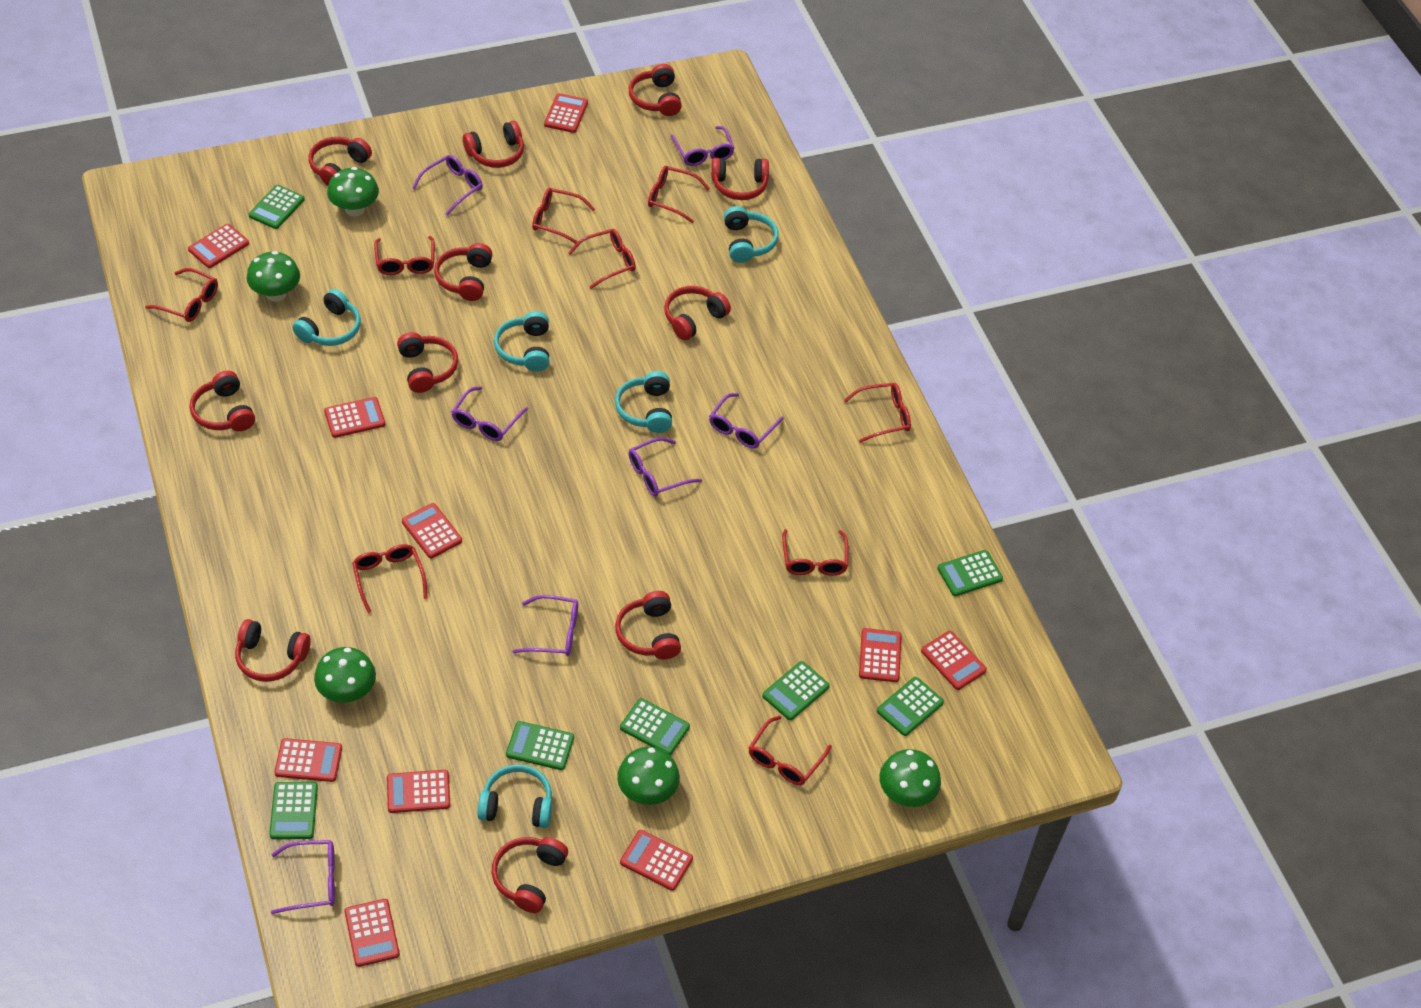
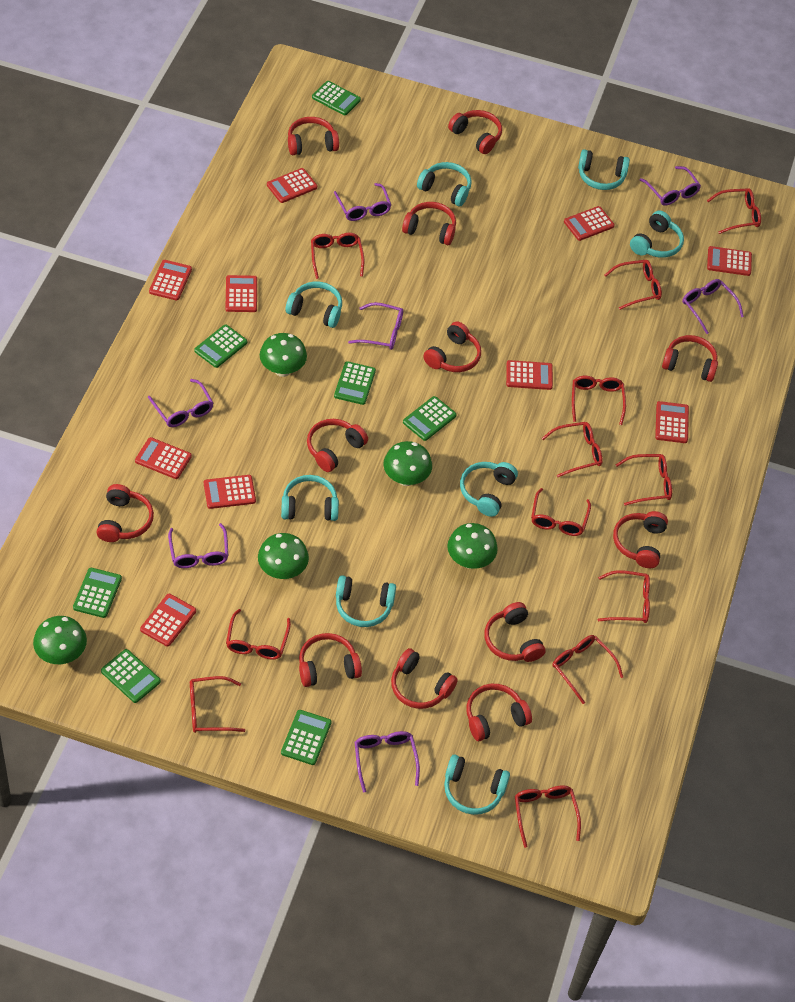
red glasses: [145,268,218,322] [352,544,428,613] [374,236,435,275] [532,188,595,244] [568,229,636,289] [648,166,710,223] [749,716,832,785] [782,529,848,576] [844,383,911,443] = 9 -> [190,676,245,733] [226,609,291,659] [311,233,364,279] [515,785,581,848] [531,488,591,536] [542,422,603,477] [552,635,623,704] [572,376,626,425] [598,570,650,623] [605,260,662,310] [616,454,672,506] [707,188,761,234] = 12
red headphones: [190,371,255,431] [235,619,311,682] [308,137,372,186] [397,332,458,393] [434,243,493,301] [463,121,524,168] [492,837,568,913] [615,591,681,659] [629,64,682,116] [664,286,731,340] [711,157,769,200] = 11 -> [96,484,154,542] [288,117,339,155] [299,633,362,687] [307,419,368,472] [391,648,458,709] [402,202,456,245] [423,322,481,372] [448,110,502,154] [466,684,532,741] [484,602,545,662] [613,511,668,568] [662,335,718,382] = 12
turquoise headphones: [293,289,361,346] [478,765,552,828] [494,311,550,372] [615,371,672,433] [724,206,779,263] = 5 -> [281,475,339,521] [286,282,342,328] [336,575,396,627] [417,162,471,206] [444,755,510,815] [460,462,518,517] [578,149,630,190] [630,210,684,258] = 8

